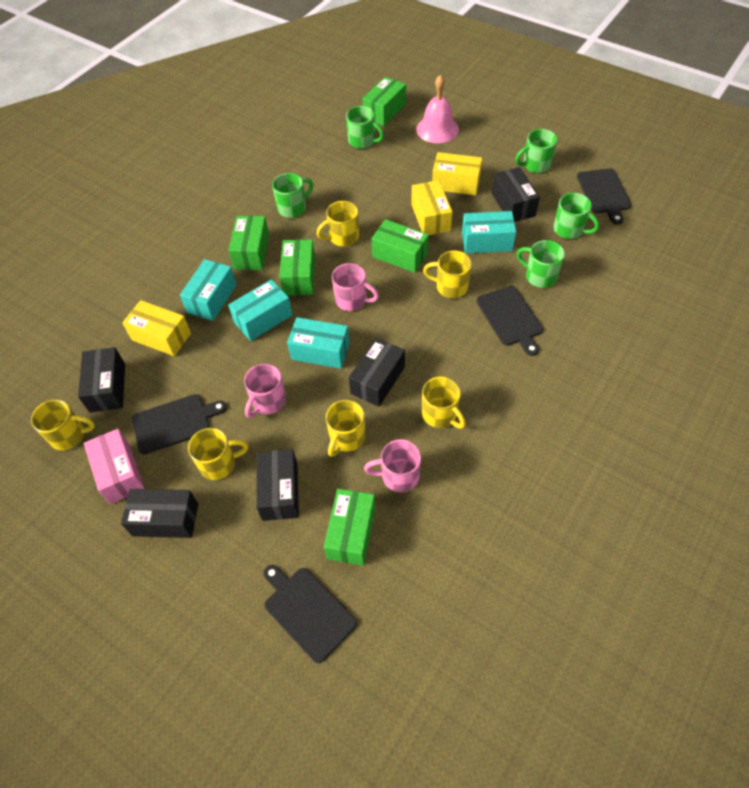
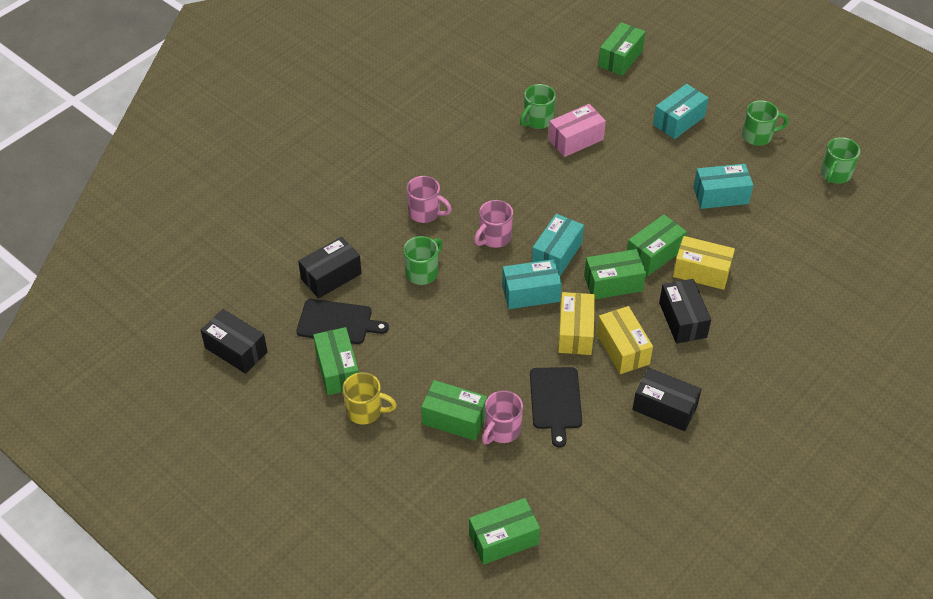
black box: [78,347,125,413] [121,489,198,538] [256,449,299,521] [349,338,405,407] [492,167,540,222] = 5 -> [201,309,268,374] [298,237,362,298] [632,368,702,431] [659,279,711,344] = 4
black cutting board: [132,394,227,454] [264,565,357,663] [476,286,543,356] [577,168,631,224] = 4 -> [296,299,389,344] [530,367,582,448] = 2
green box: [228,216,269,270] [279,239,315,295] [324,489,375,566] [363,77,406,126] [372,219,429,273] = 5 -> [313,327,359,395] [421,380,487,441] [469,498,540,565] [584,249,646,299] [598,22,645,76] [627,214,687,276] = 6
green mug: [272,173,313,218] [346,106,384,149] [515,129,557,173] [517,240,565,288] [553,193,599,239] = 5 -> [403,236,443,285] [520,84,556,129] [742,100,789,146] [821,137,860,184] = 4
pink bell: [416,74,459,143] = 1 -> none = 0
yellow mug: [31,399,95,450] [188,428,248,480] [316,201,359,247] [326,400,365,457] [422,377,466,429] [423,250,472,298] = 6 -> [343,372,397,425] = 1

